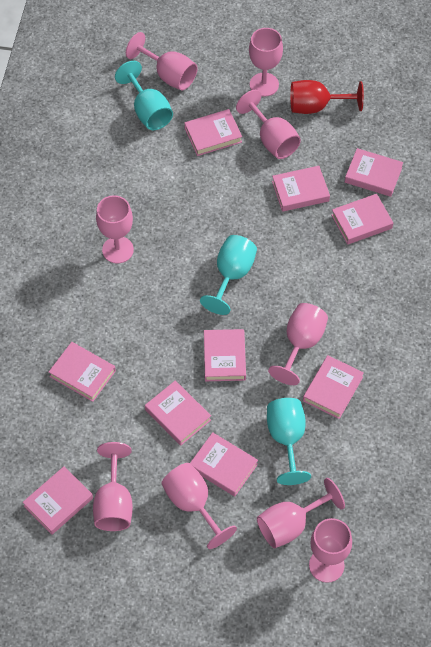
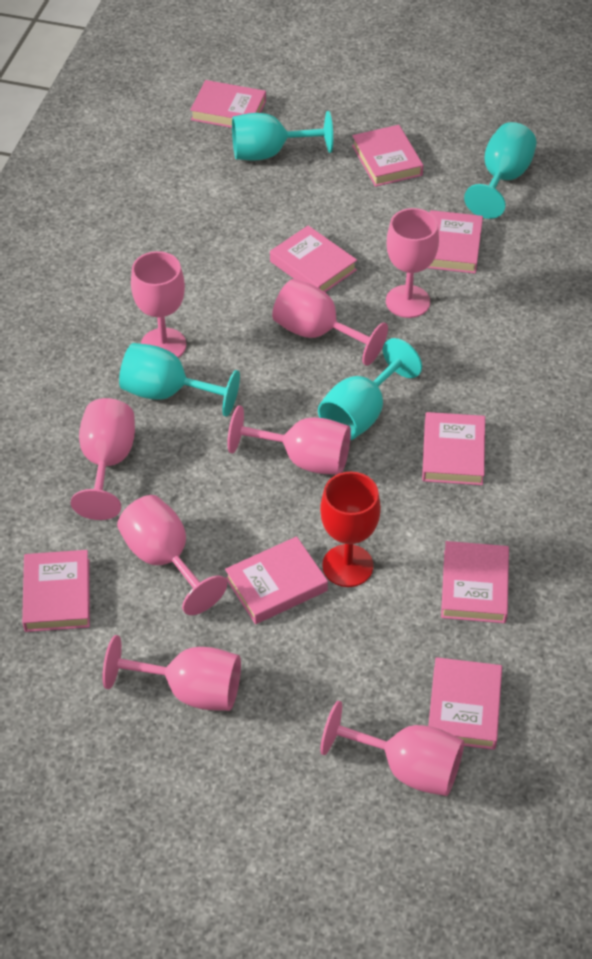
pink book: [23,466,93,535] [49,342,116,402] [145,380,211,446] [184,109,242,156] [190,432,258,497] [204,329,246,381] [272,166,330,212] [303,355,364,419] [331,194,393,245] [345,148,403,197] = 10 -> [22,550,90,632] [190,80,266,128] [225,536,328,624] [270,226,357,292] [352,125,423,187] [422,412,485,485] [428,210,483,274] [428,657,502,750] [441,541,509,623] = 9
pink goblet: [93,442,133,531] [96,196,134,264] [126,32,198,90] [161,463,237,549] [236,90,301,159] [249,28,283,97] [257,478,345,548] [268,303,328,385] [309,518,352,583] = 9 -> [71,398,135,520] [103,635,241,711] [117,495,227,615] [131,251,186,358] [227,405,351,475] [272,279,388,366] [320,701,464,796] [386,208,439,318] = 8
turquoise goblet: [115,61,173,130] [200,235,257,315] [267,398,311,485] = 3 -> [119,343,240,417] [232,111,333,161] [318,338,422,441] [464,122,537,219] = 4

